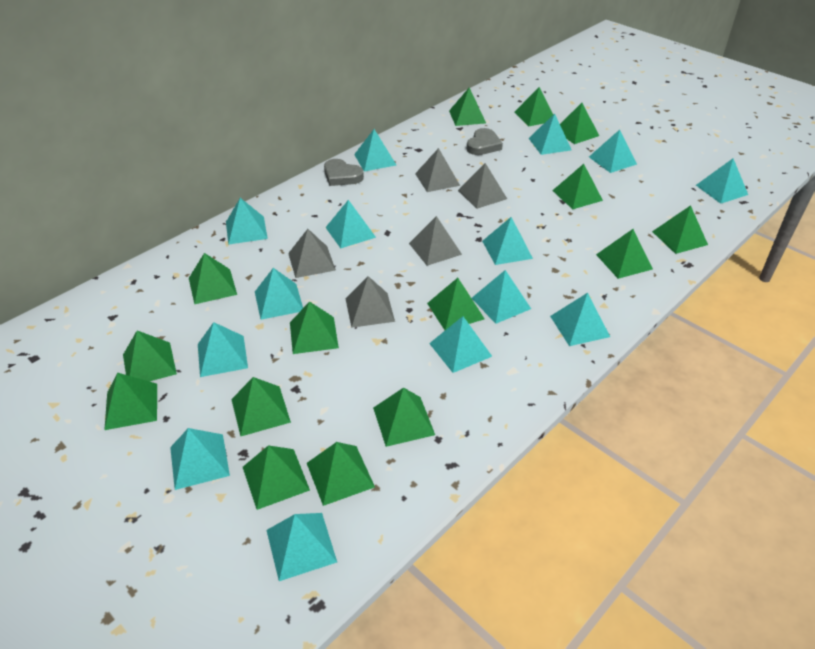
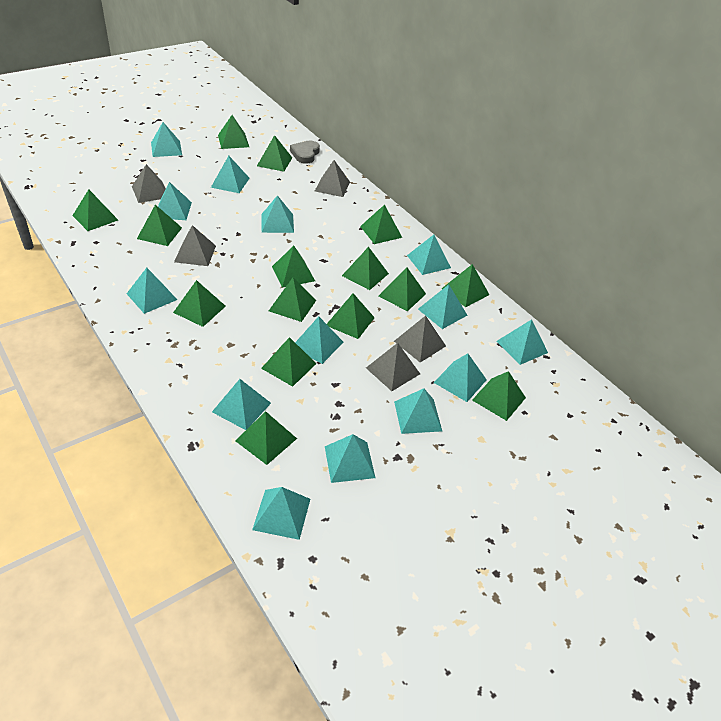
grey heart: [324,159,364,186] [467,128,503,155] = 2 -> [290,141,320,164] = 1

